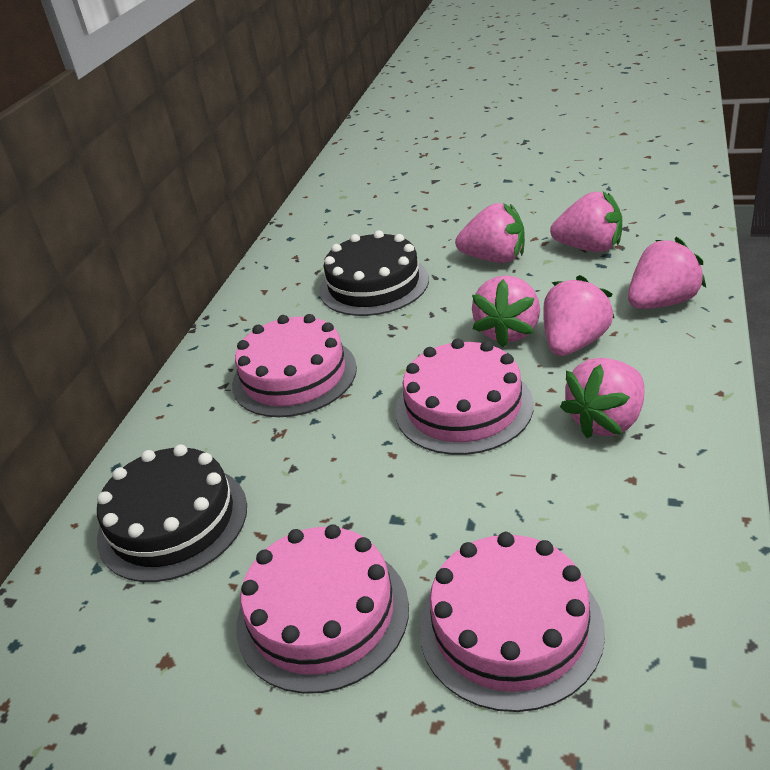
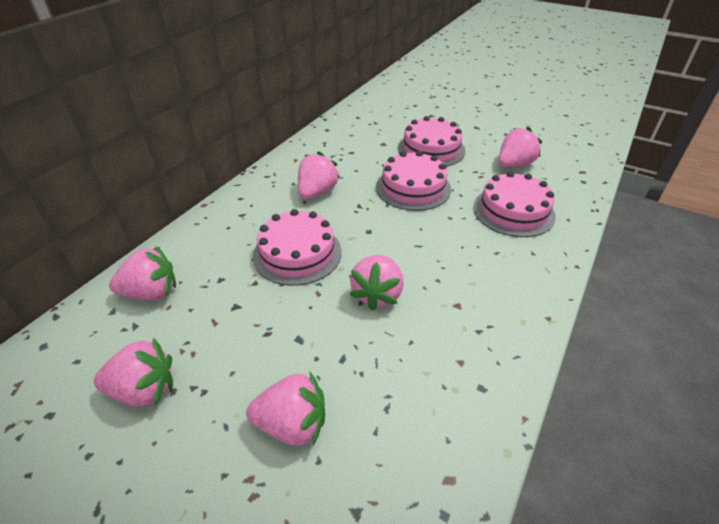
black cake: [97,444,247,582] [319,230,429,316] = 2 -> none = 0

